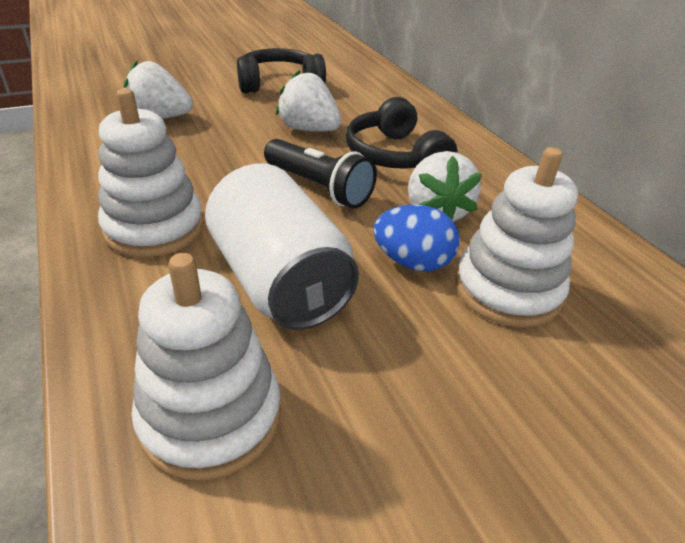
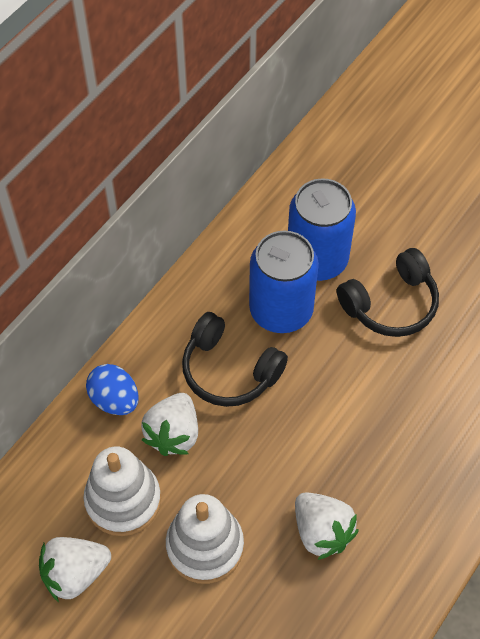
black flashlight: [264,139,377,209] = 1 -> none = 0
blue can: none = 0 -> [249,231,319,333] [288,178,356,281] = 2
white can: [205,164,359,330] = 1 -> none = 0
white stacking toy: [98,88,204,257] [131,253,281,480] [455,147,578,327] = 3 -> [84,447,161,536] [166,494,244,584] = 2

